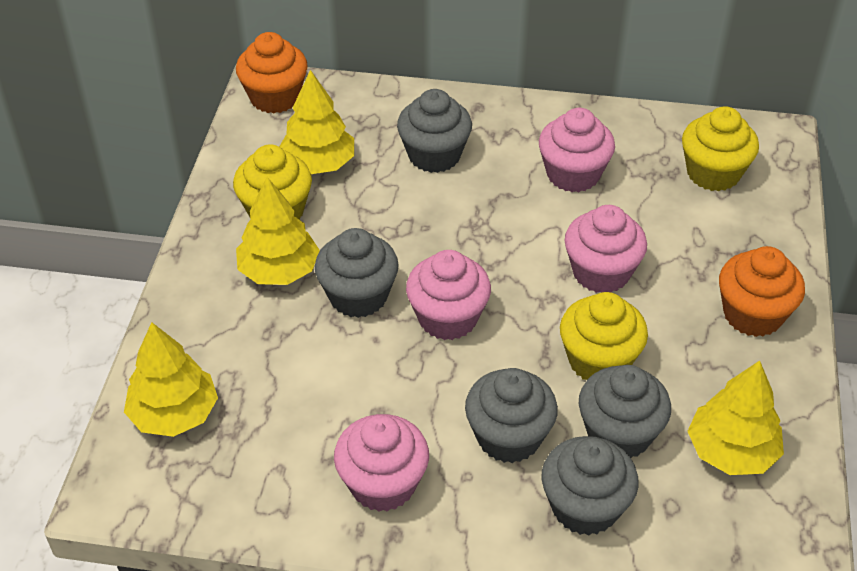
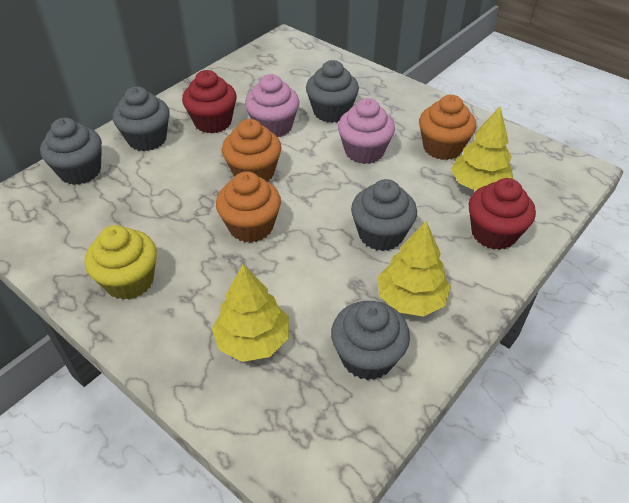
orange cupcake: [236,32,308,113] [719,246,805,337] = 2 -> [216,171,281,243] [222,119,281,182] [419,95,476,160] = 3
pink cupcake: [334,414,429,512] [406,250,491,340] [539,108,615,192] [564,205,647,293] = 4 -> [245,74,299,137] [338,98,395,164] = 2
red cupcake: none = 0 -> [182,70,237,133] [469,178,536,250] = 2
yellow cupcake: [233,144,312,220] [560,292,648,380] [682,106,759,191] = 3 -> [85,225,157,300] = 1
yellow tree: [124,322,218,437] [236,177,320,285] [279,70,354,174] [687,361,784,475] = 4 -> [212,264,289,362] [378,221,451,317] [451,107,513,191] = 3

